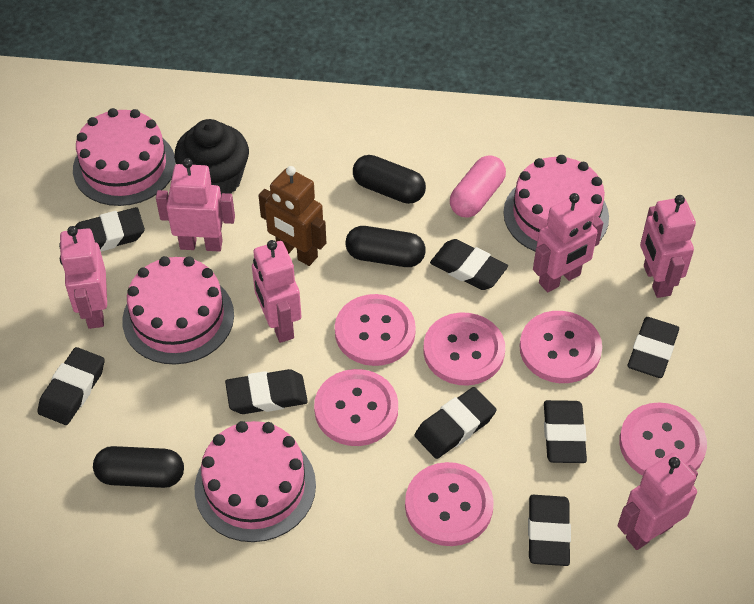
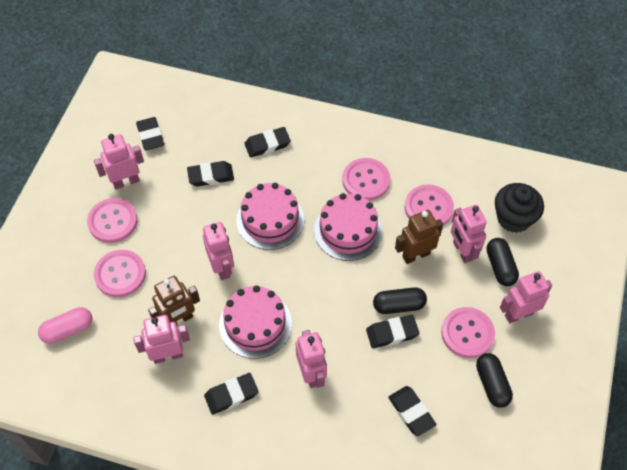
black eraser: [37,347,105,425] [75,207,145,252] [225,369,308,414] [415,387,496,459] [430,239,508,290] [528,495,571,566] [544,400,587,463] [628,317,679,378] = 8 -> [136,117,164,151] [187,161,234,187] [204,373,259,415] [244,127,291,158] [366,315,420,348] [388,386,436,436] = 6
brown robot: [258,166,326,266] = 1 -> [148,276,200,324] [395,210,443,264] = 2
pink button: [314,369,398,446] [335,294,416,366] [405,462,494,546] [423,312,505,386] [520,311,602,383] [619,403,707,475] = 6 -> [87,198,138,243] [94,250,146,297] [342,158,390,201] [405,185,454,225] [441,307,495,358] = 5
pink cake: [73,108,176,206] [122,256,234,365] [194,421,316,542] [503,155,609,251] = 4 -> [219,285,292,359] [236,183,304,250] [314,193,382,261] = 3

